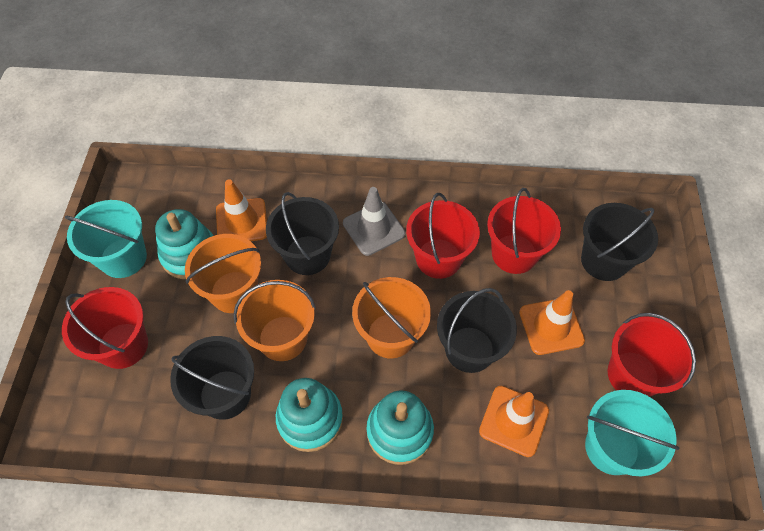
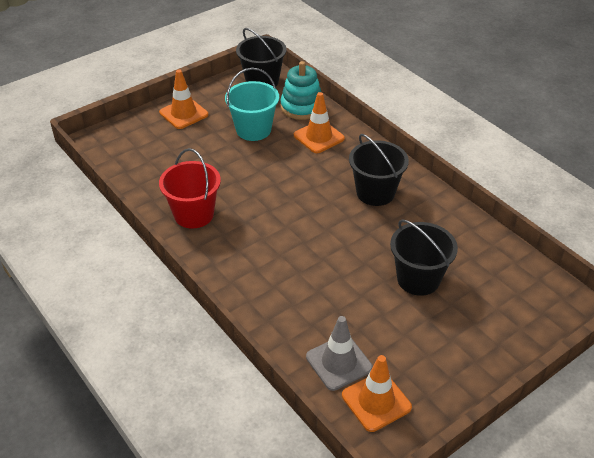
black bucket: [170,336,254,420] [266,192,339,275] [437,288,517,373] [581,203,658,281] = 4 -> [236,28,286,86] [349,134,409,206] [390,219,458,296] = 3
orange bucket: [185,234,261,313] [233,280,316,361] [352,277,431,359] = 3 -> none = 0
red bucket: [62,287,148,369] [406,193,480,279] [487,188,561,274] [607,313,696,397] = 4 -> [159,148,221,229] = 1
turquoise bucket: [65,200,147,278] [585,390,679,476] = 2 -> [225,68,279,141] = 1
turquoise stacking toy: [155,209,214,279] [276,378,343,452] [366,391,434,465] = 3 -> [280,61,321,120] = 1

